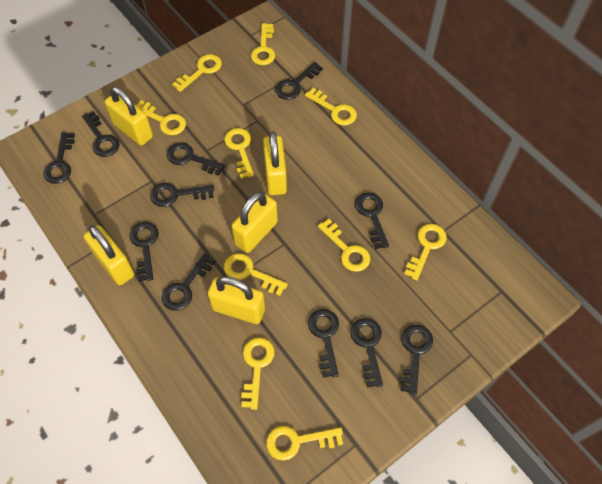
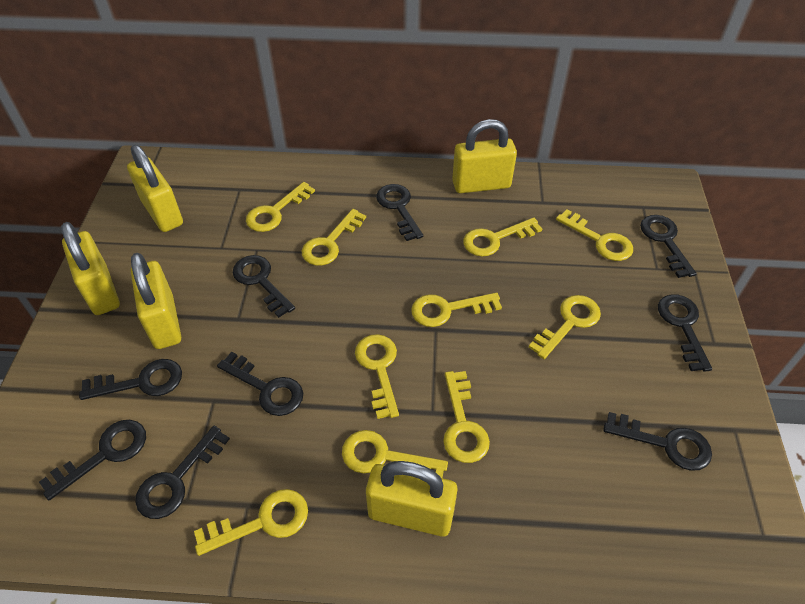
black key: [43,132,75,184] [82,111,120,157] [129,222,159,281] [150,183,214,207] [162,253,216,311] [167,143,225,176] [275,62,323,100] [308,309,339,378] [350,318,383,388] [355,192,389,249] [400,325,433,395] = 11 -> [39,420,146,501] [79,359,182,400] [135,426,230,519] [217,352,303,416] [233,255,295,318] [376,184,423,241] [603,412,712,471] [640,215,697,278] [658,294,712,372] = 9

